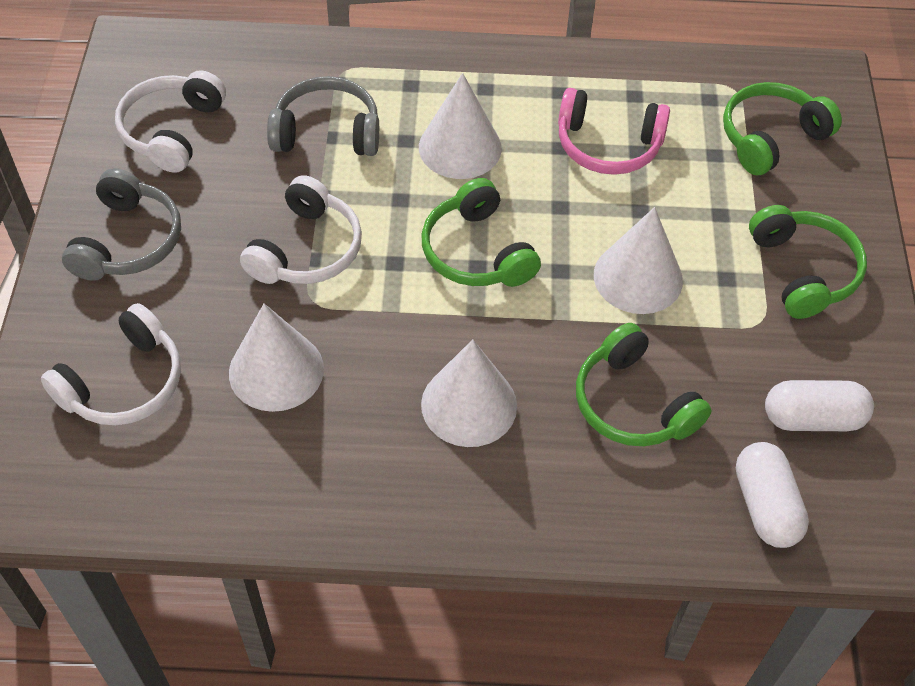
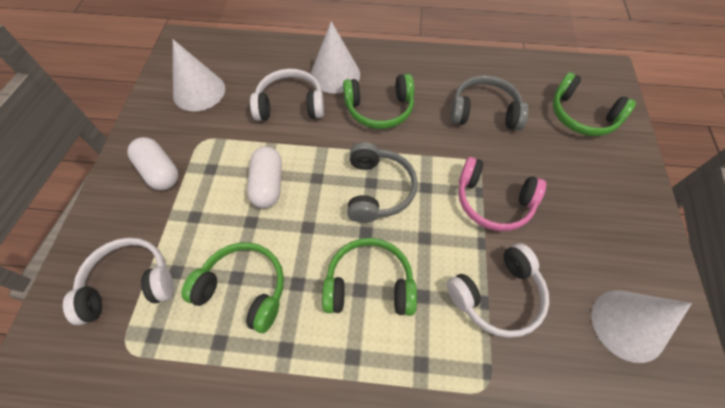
white cone: [229,303,324,412] [419,73,502,179] [421,339,517,447] [594,207,683,314] = 4 -> [173,40,225,111] [311,22,360,93] [592,290,692,363] = 3

